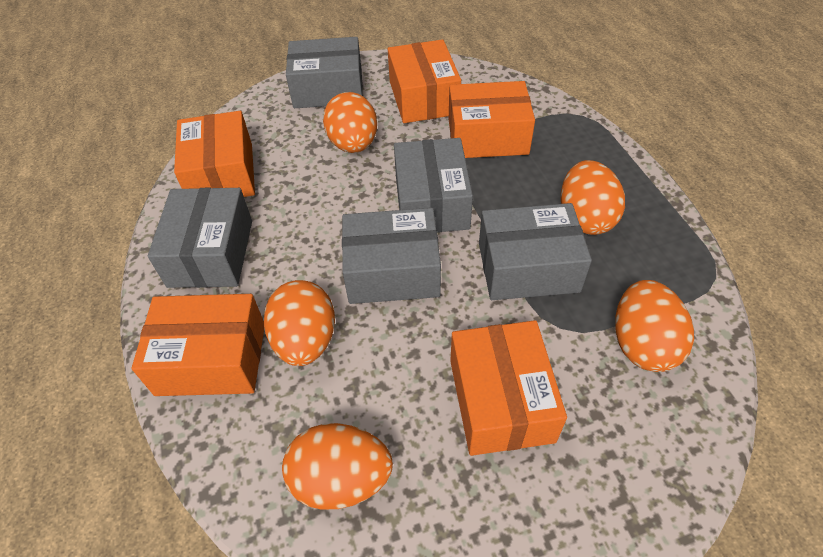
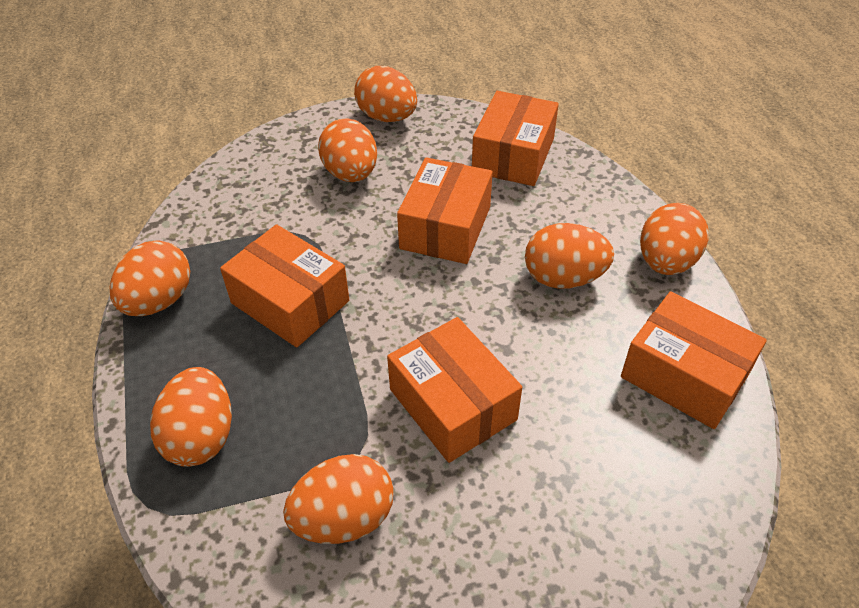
grey box: [148,188,252,288] [286,37,363,108] [342,208,441,304] [394,138,473,233] [479,203,592,300] = 5 -> none = 0
orange egg: [264,280,335,366] [282,423,393,510] [323,92,377,153] [561,160,625,235] [615,280,694,372] = 5 -> [110,240,190,316] [150,367,232,467] [283,454,394,544] [318,119,377,182] [354,66,417,122] [525,223,614,289] [640,203,709,275] = 7

